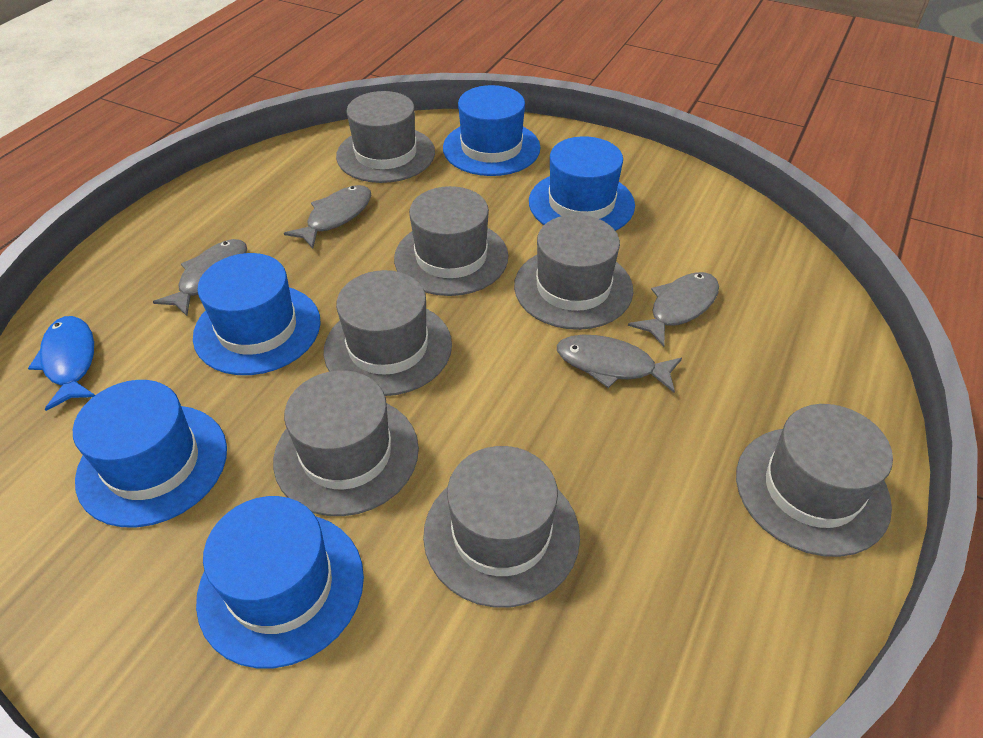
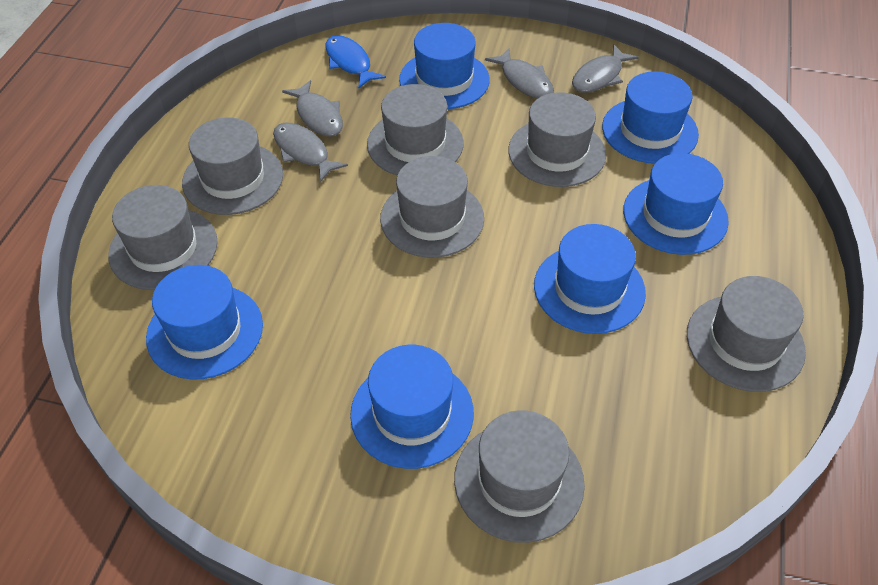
blue hat: [73,380,227,527] [193,253,321,375] [196,496,364,668] [443,85,540,176] [529,136,635,231] = 5 -> [146,265,263,380] [350,345,474,469] [399,23,490,109] [534,224,646,334] [602,71,699,164] [623,153,729,255] = 6

